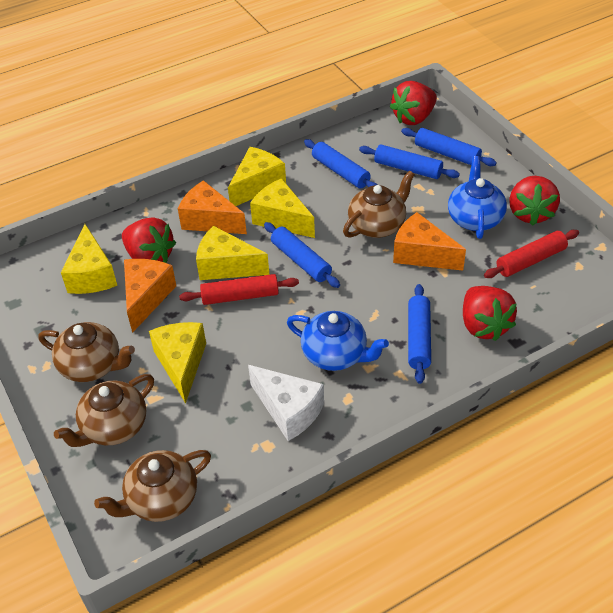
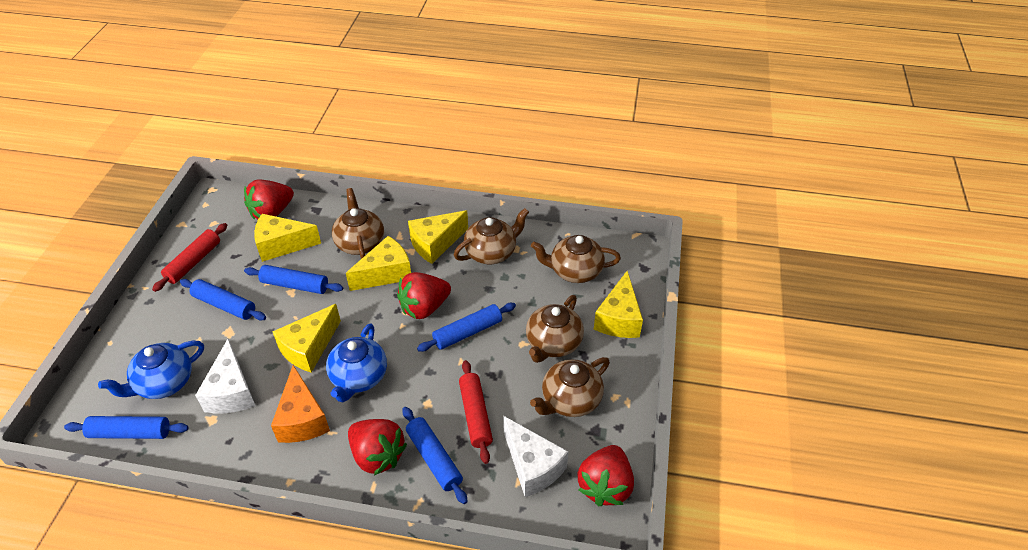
brown teapot: [38,322,135,382] [54,374,154,447] [94,450,211,522] [343,171,415,238] = 4 -> [332,188,384,259] [454,208,529,264] [526,295,584,363] [530,357,610,417] [531,235,621,283] = 5
orange cheese: [124,259,176,333] [178,180,247,234] [393,212,466,271] = 3 -> [271,365,330,443] = 1
white cheese: [248,365,324,441] = 1 -> [195,339,255,413] [503,416,569,497] = 2

